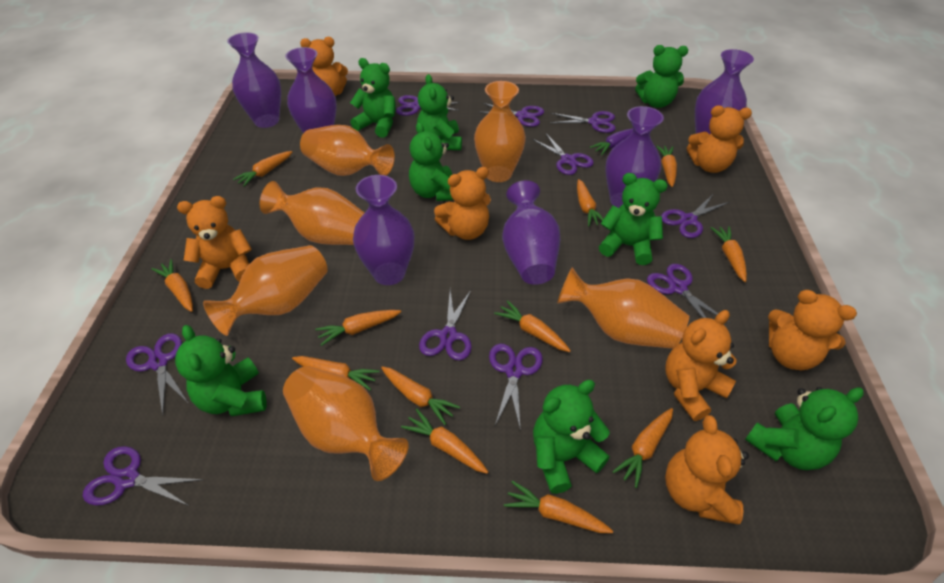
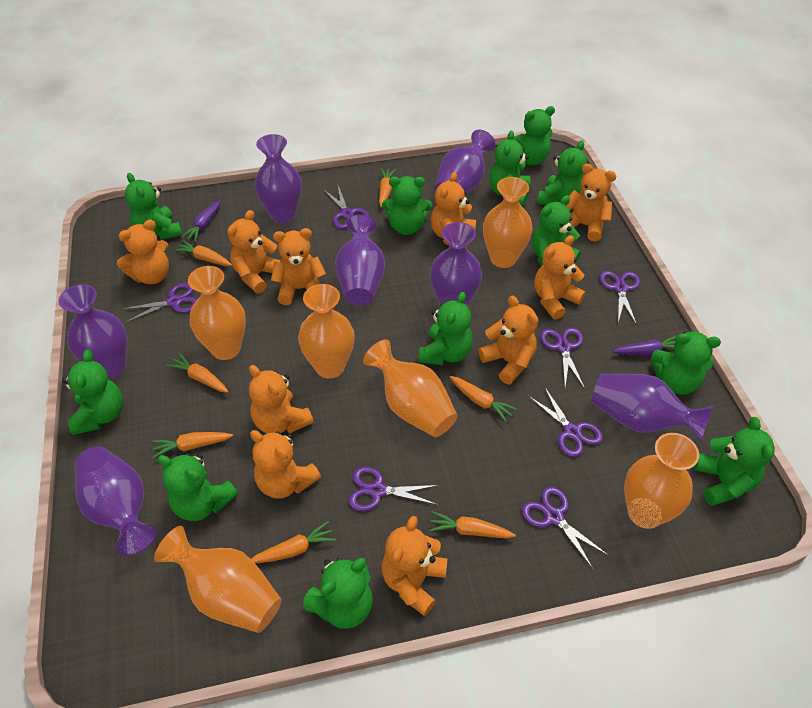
green teddy bear: [175,325,267,416] [350,58,396,138] [409,122,453,201] [417,74,462,150] [533,380,610,494] [599,173,668,265] [635,45,688,108] [745,387,864,470] = 8 -> [62,350,123,435] [125,173,182,240] [157,453,238,521] [303,558,373,629] [382,176,432,235] [419,292,473,365] [489,131,531,206] [513,106,555,165] [532,195,581,266] [537,141,587,205] [650,331,721,394] [694,417,775,506] = 12
orange carrot: [151,259,193,312] [233,151,292,187] [292,356,380,391] [315,310,401,346] [381,366,460,425] [401,409,488,474] [494,300,571,352] [504,481,613,533] [577,179,603,226] [612,408,673,488] [656,146,677,187] [711,226,747,282] = 12 -> [152,432,233,458] [166,353,229,393] [173,240,232,266] [251,521,336,563] [379,168,396,207] [429,511,516,539] [450,376,517,422] = 7
orange teddy bear: [177,196,252,289] [300,37,348,97] [434,167,491,240] [665,310,737,421] [665,415,749,524] [687,106,752,173] [768,290,857,370] = 7 -> [117,220,169,284] [227,210,280,293] [249,365,314,434] [250,430,321,499] [271,228,326,305] [382,516,448,616] [431,172,476,248] [478,296,538,384] [534,235,586,320] [567,163,616,242] = 10
purple carrot: [590,128,633,155] = 1 -> [181,201,221,242] [612,336,676,356] = 2
purple scissors: [83,446,204,506] [126,333,188,415] [396,95,460,116] [419,290,472,360] [479,103,544,127] [489,344,543,431] [532,134,594,175] [550,111,615,133] [647,264,730,323] [661,193,730,238] = 10 -> [123,283,197,323] [323,186,369,229] [349,467,439,511] [522,486,609,569] [528,388,603,457] [540,328,585,389] [599,271,640,325] = 7
purple vase: [227,32,281,128] [285,47,337,133] [353,175,415,285] [502,180,561,285] [605,106,664,208] [695,49,754,134] = 6 -> [58,284,127,379] [75,447,157,556] [255,134,302,223] [335,215,385,306] [430,222,482,307] [435,130,495,194] [592,374,713,441] = 7

